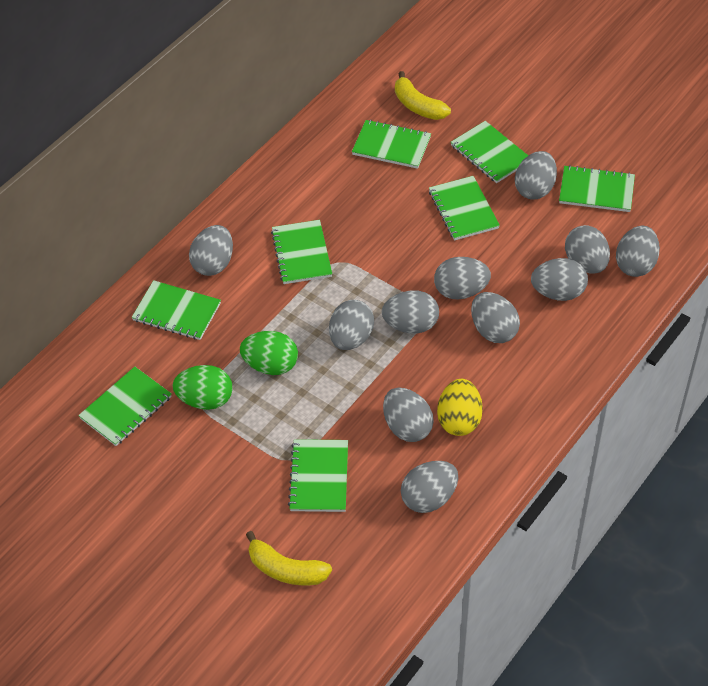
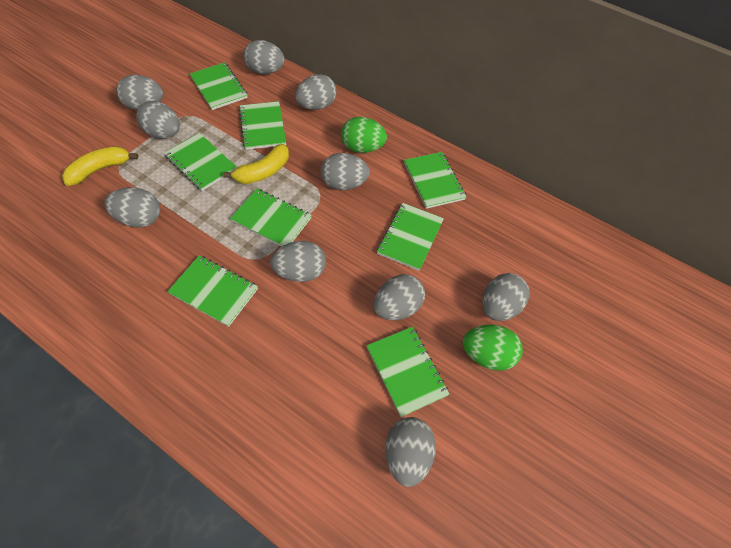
grey egg: [189,225,233,276] [329,300,374,350] [382,291,439,333] [383,388,434,442] [401,461,458,513] [434,257,491,300] [471,292,520,343] [515,151,557,199] [531,258,588,301] [565,225,610,274] [616,226,660,277] = 11 -> [104,187,160,227] [116,75,163,110] [136,101,180,139] [244,40,285,74] [270,241,326,282] [295,74,337,110] [321,153,370,190] [374,274,425,320] [385,417,436,487] [482,273,530,321] = 10
yellow egg: [437,379,483,436] = 1 -> none = 0

